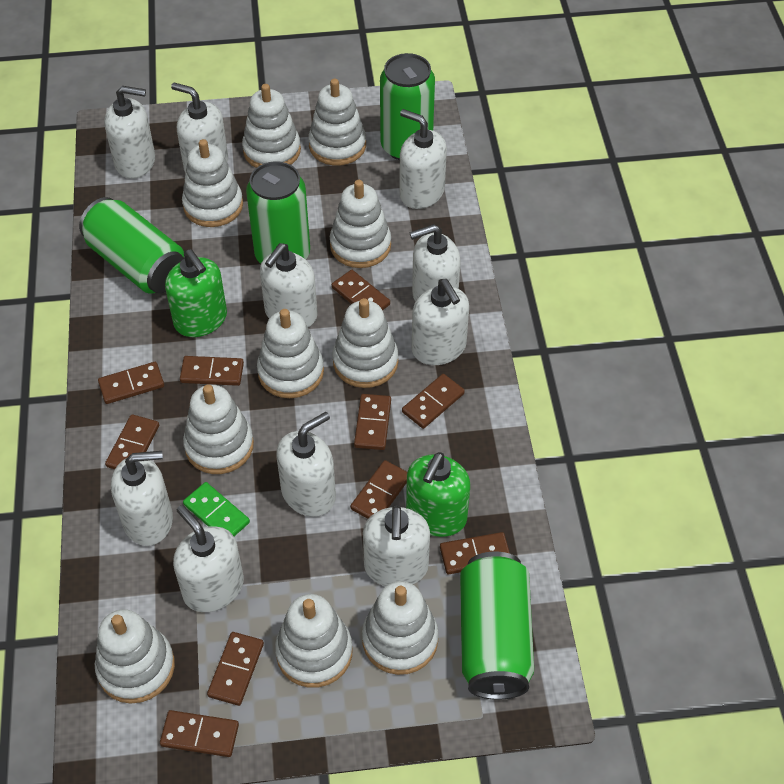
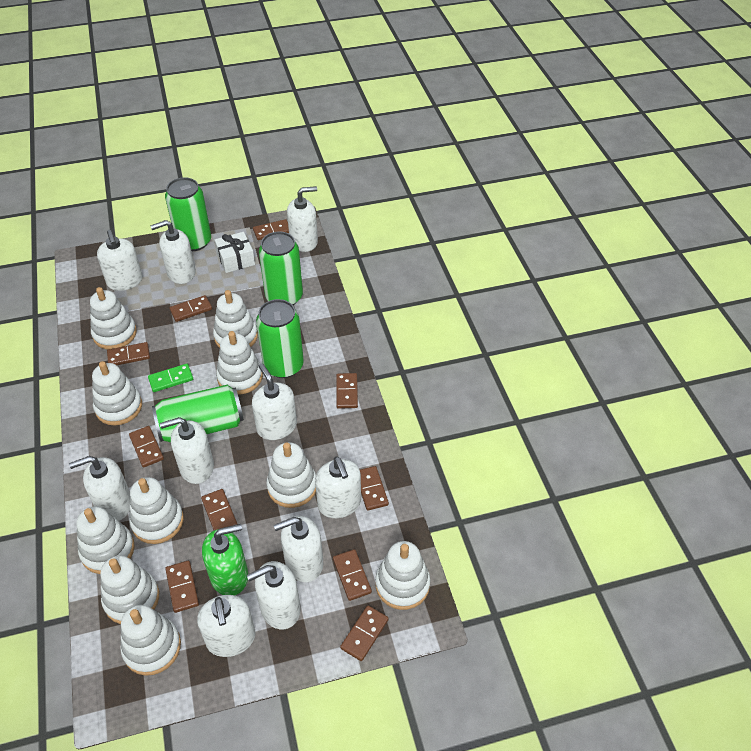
green soap dispenser: [165,249,227,337] [406,452,470,537] = 2 -> [202,524,248,595] = 1
white gift: none = 0 -> [215,232,255,273] = 1

